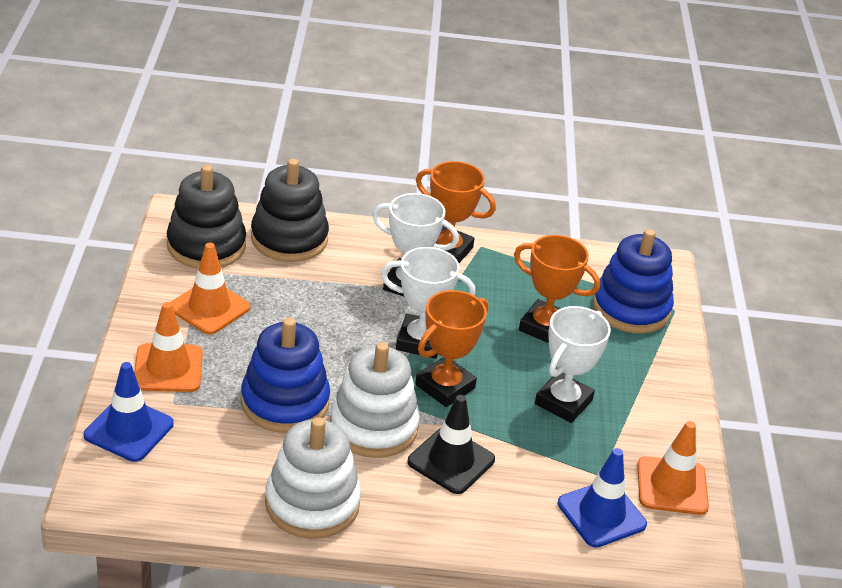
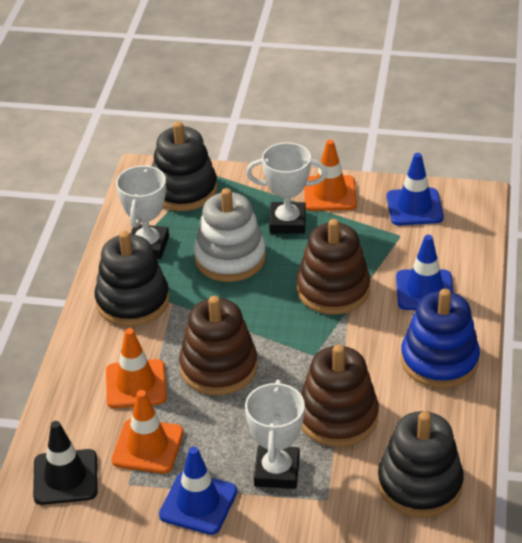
black stacking toy: [167,165,246,269] [251,159,329,262] = 2 -> [95,231,169,327] [152,121,217,211] [377,411,464,518] = 3
blue stacking toy: [241,318,330,433] [593,229,674,333] = 2 -> [401,289,480,388] = 1
blue traffic cone: [84,362,174,462] [558,448,647,548] = 2 -> [159,447,237,535] [387,153,444,225] [396,235,454,310] = 3
brown stacking toy: none = 0 -> [179,296,257,395] [297,219,370,315] [301,345,379,447] = 3
orange trophy: [415,290,488,407] [416,161,496,263] [514,235,600,343] = 3 -> none = 0
white stacking toy: [265,417,361,539] [330,342,420,458] = 2 -> [194,188,266,282] = 1

